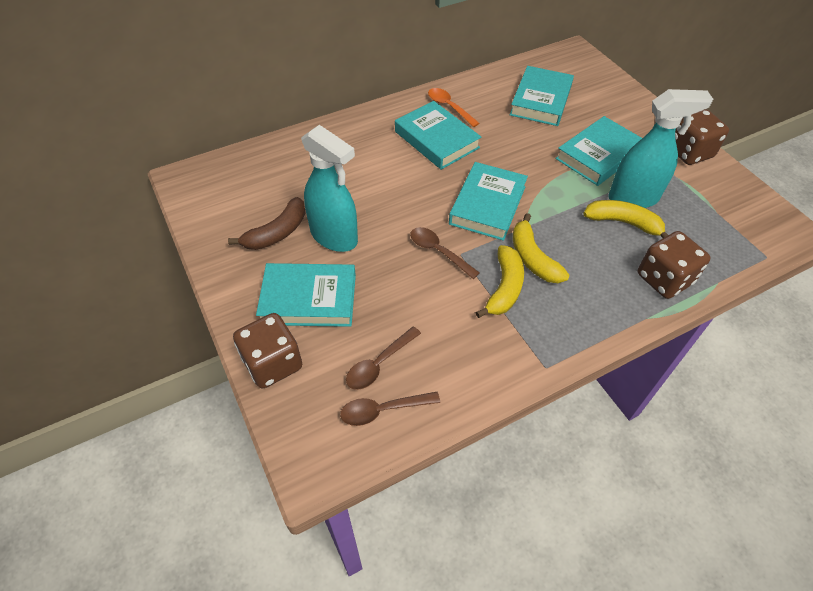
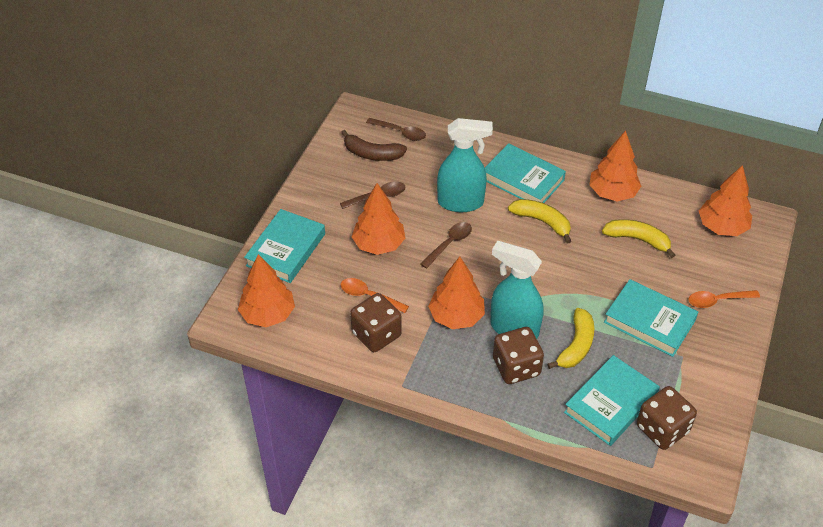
orange spoon: [428,88,479,127] = 1 -> [340,278,409,313] [688,290,760,308] = 2
orange tree: none = 0 -> [238,254,295,327] [352,183,405,255] [428,256,485,329] [590,131,641,202] [699,165,752,236] = 5
turquoise book: [256,263,356,327] [395,101,481,170] [449,162,528,241] [510,66,574,126] [556,116,642,186] = 5 -> [244,209,325,283] [485,143,566,203] [564,355,660,446] [604,279,698,357] = 4

